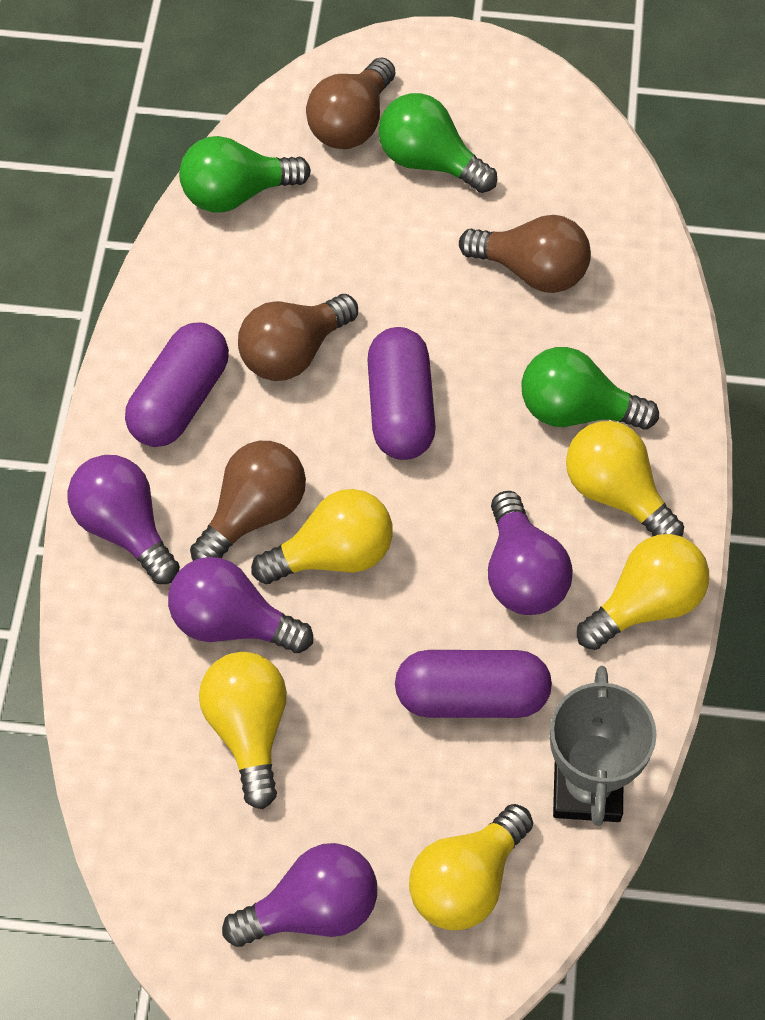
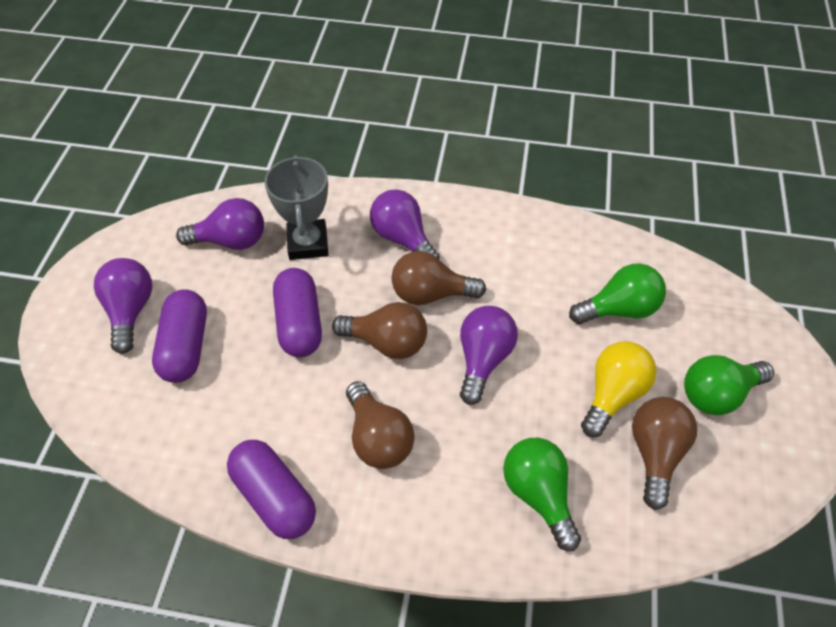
yellow light bulb: [199,652,287,809] [251,489,393,584] [409,804,533,930] [566,421,684,536] [577,534,709,650] = 5 -> [581,341,656,437] = 1

